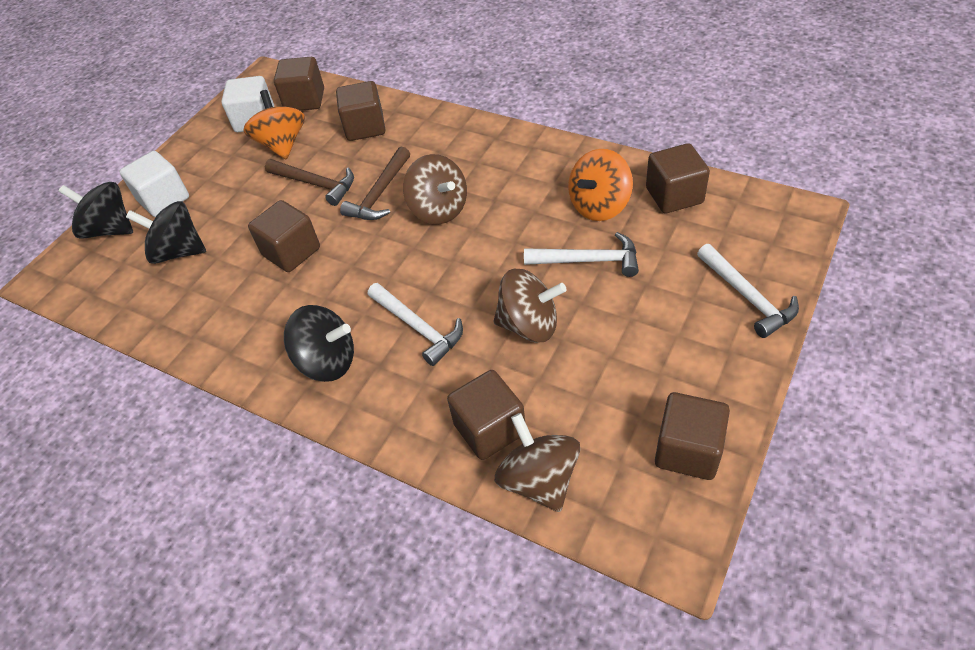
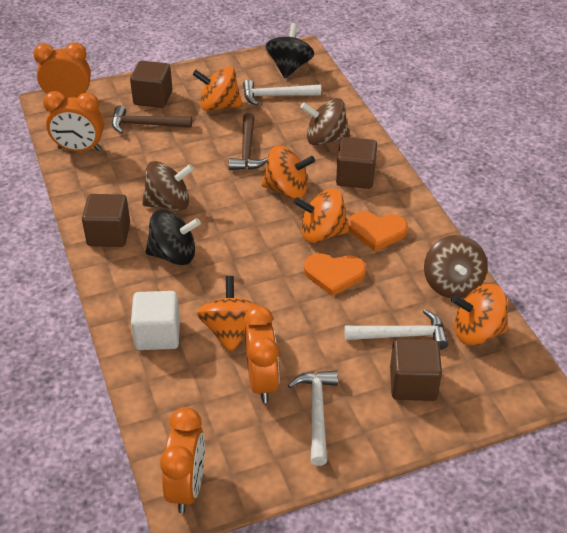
black spinning top: [59,182,133,239] [126,201,206,264] [284,305,354,382] = 3 -> [146,209,201,265] [266,23,314,78] = 2
brown cube: [248,200,320,272] [274,57,324,111] [336,81,386,141] [447,370,525,460] [646,143,710,213] [655,392,730,480] = 6 -> [82,194,130,247] [130,61,173,108] [336,137,377,189] [390,339,442,401] = 4
orange clock: none = 0 -> [33,42,91,98] [43,91,104,151] [160,407,205,513] [244,305,279,403] = 4
orange heart: none = 0 -> [304,253,366,296] [348,211,408,251] = 2
orange spinning top: [243,90,305,159] [568,149,633,221] = 2 -> [193,66,243,111] [197,276,258,353] [261,146,315,199] [294,189,349,243] [451,284,508,345] = 5
white cube: [119,151,189,217] [221,76,274,132] = 2 -> [131,291,180,350] = 1

